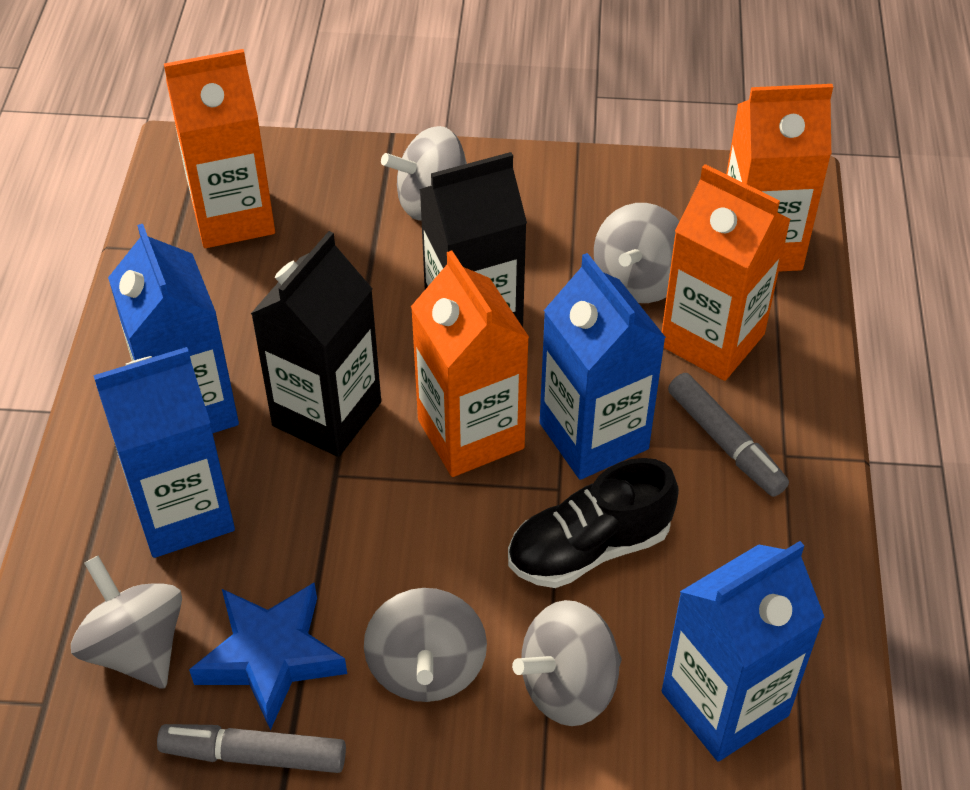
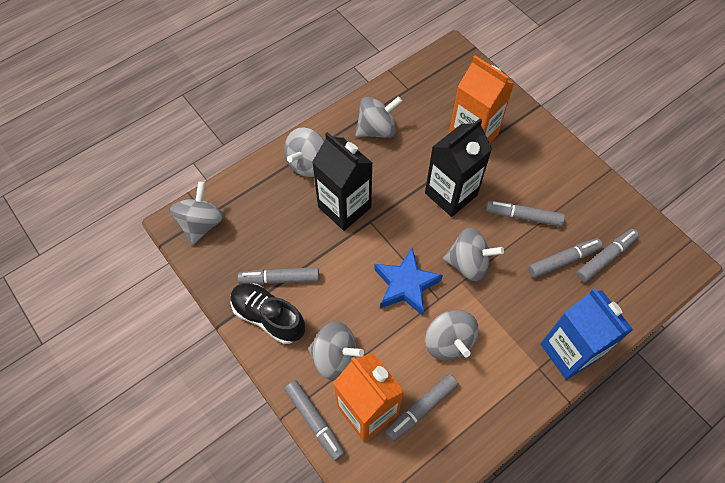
blue carton: [93,347,235,558] [108,224,239,433] [540,253,666,480] [662,541,825,762] = 4 -> [540,288,633,380] = 1
grey marker: [157,724,346,773] [668,373,789,497] = 2 -> [238,267,319,285] [285,380,345,461] [386,374,458,442] [486,201,565,227] [528,238,603,278] [576,229,639,282] = 6
grey spinning top: [71,556,182,689] [364,588,487,702] [381,126,467,221] [512,600,622,726] [594,203,679,303] = 5 -> [170,182,224,245] [284,127,324,177] [308,321,364,380] [355,96,402,138] [425,309,478,361] [443,227,504,282] = 6
orange carton: [164,49,275,248] [411,250,529,477] [662,164,791,381] [726,84,833,272] = 4 -> [333,352,405,442] [449,56,514,143] = 2

